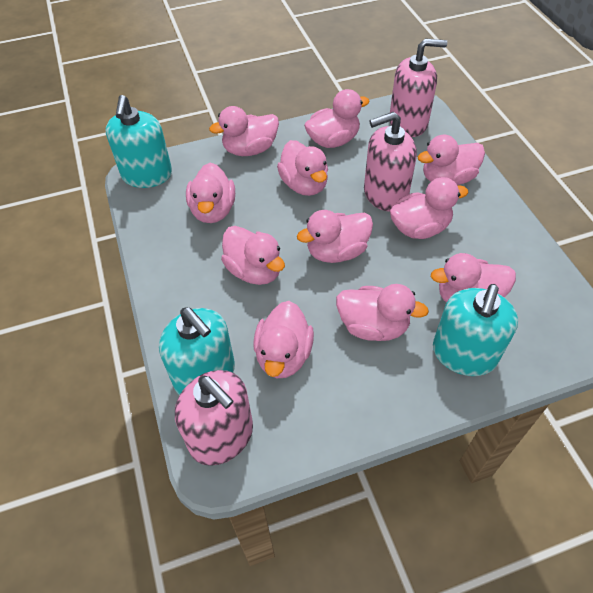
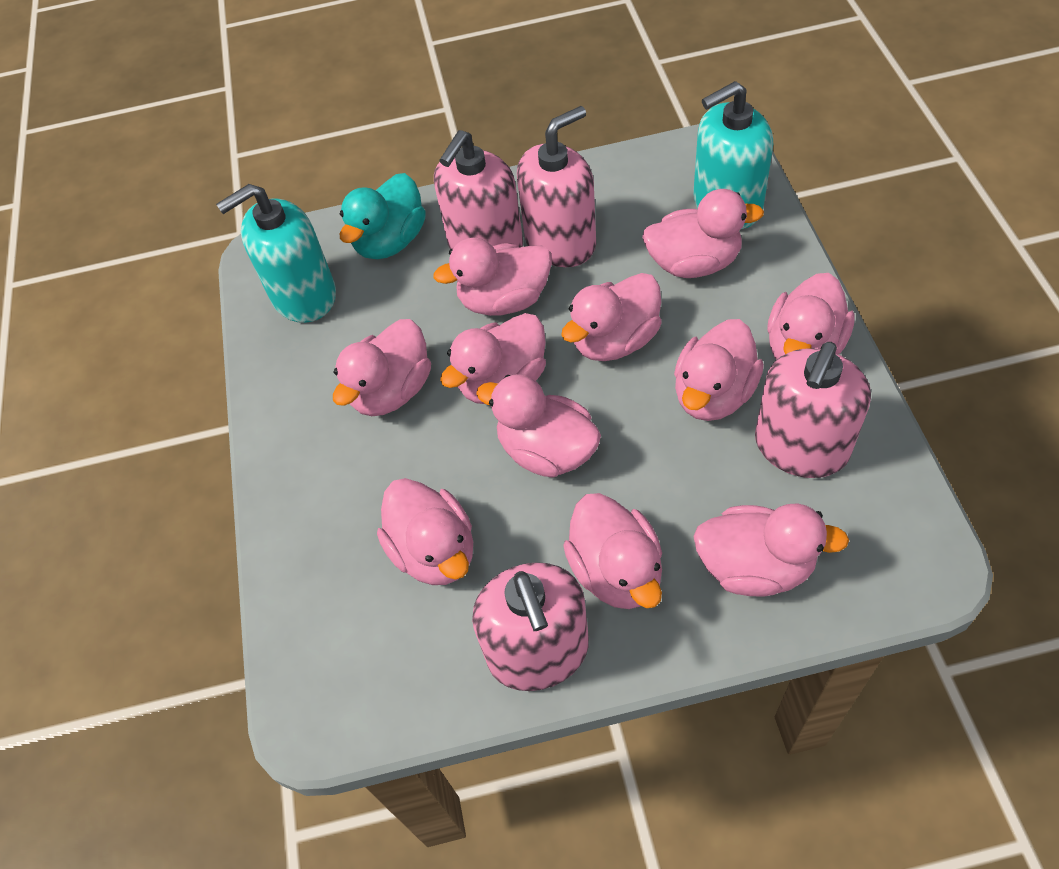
pink soap dispenser: [175,370,253,466] [364,112,417,211] [390,38,447,137] = 3 -> [434,130,523,249] [472,562,589,691] [517,106,596,267] [755,342,871,478] = 4
turquoise duck: none = 0 -> [339,173,426,259] = 1
turquoise soap dispenser: [106,95,172,188] [159,307,235,395] [433,284,518,376] = 3 -> [216,184,336,323] [693,81,773,229] = 2

